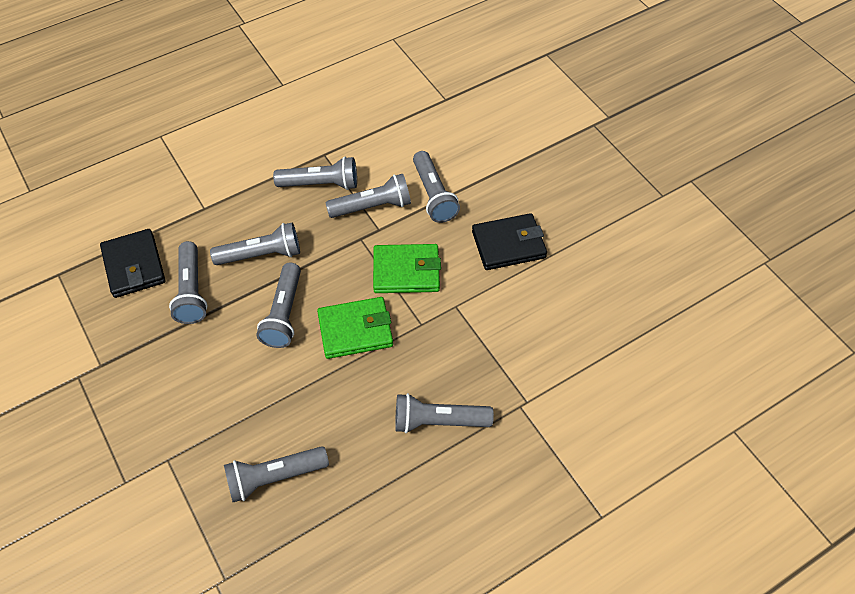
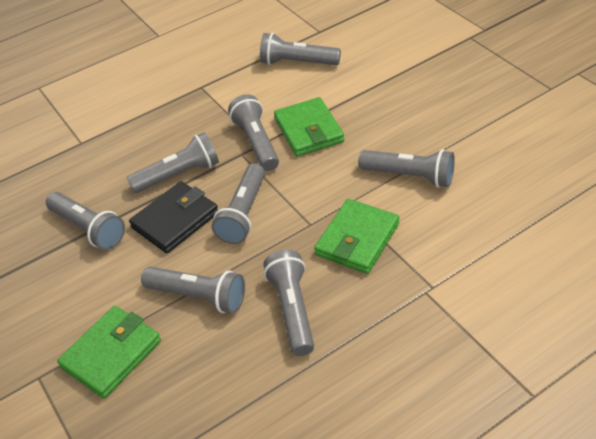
black wallet: [100,229,165,298] [472,213,547,270] = 2 -> [129,181,218,253] = 1
green wallet: [317,297,393,359] [373,244,441,293] = 2 -> [57,306,161,398] [274,97,344,156] [314,199,399,274] = 3

